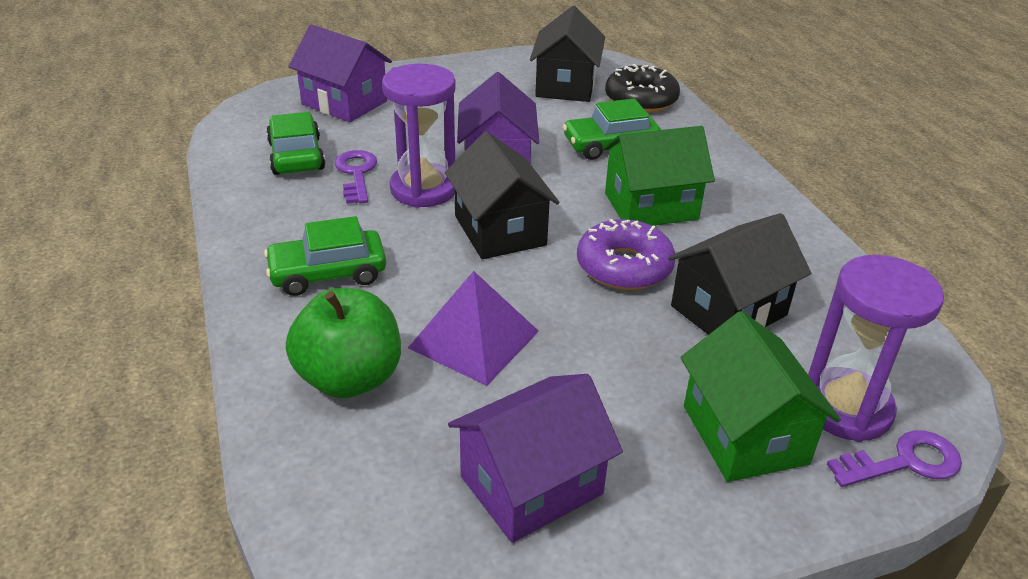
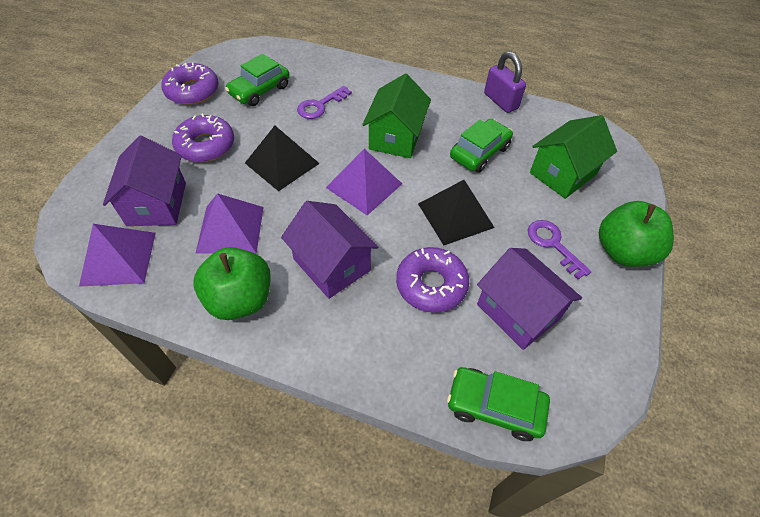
black donut: [605,64,680,113] = 1 -> none = 0
black house: [445,132,560,259] [530,6,605,102] [668,213,811,335] = 3 -> none = 0
black pyramid: none = 0 -> [245,126,320,191] [418,180,495,245] = 2
green apple: [286,288,401,398] = 1 -> [194,247,271,320] [599,201,674,267] = 2
purple donut: [577,219,675,290] = 1 -> [161,62,219,105] [172,113,234,162] [396,247,469,313] = 3
purple hourglass: [382,64,456,208] [808,255,944,442] = 2 -> none = 0
purple padlock: none = 0 -> [484,51,526,113] = 1
purple pyramid: [408,271,539,386] = 1 -> [79,224,156,287] [195,193,264,254] [326,149,402,215] = 3

